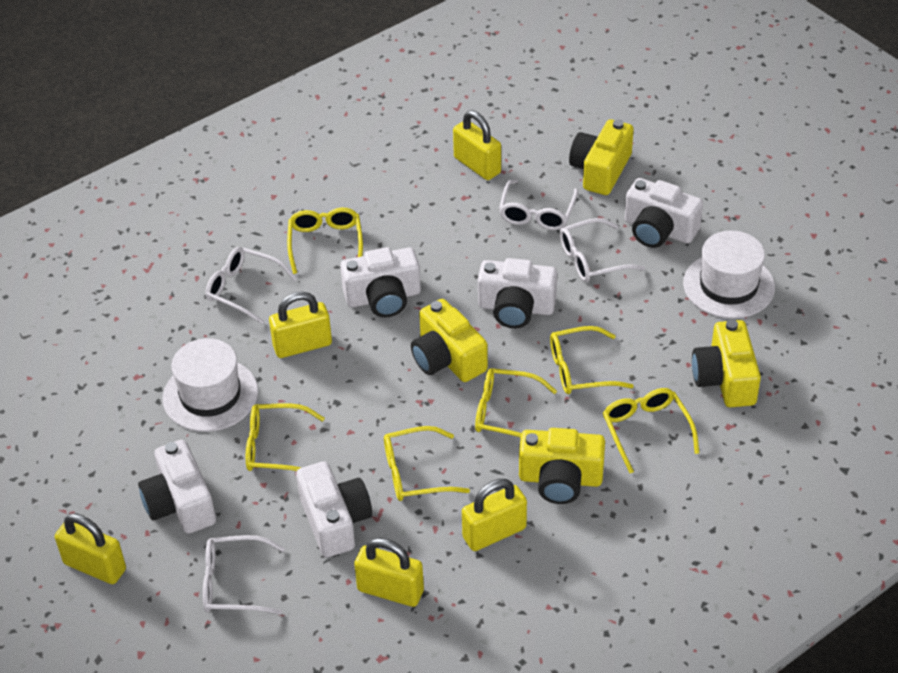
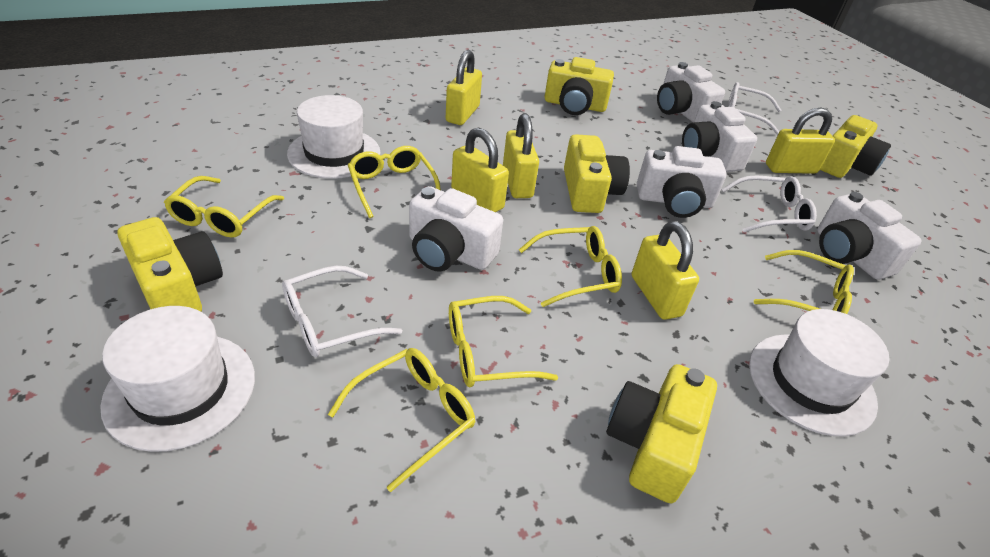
white glasses: [203,535,285,614] [205,247,297,324] [499,179,578,230] [560,218,645,282] = 4 -> [282,266,402,357] [721,176,817,232] [728,82,781,135] = 3
white hat: [163,338,258,432] [683,230,775,319] = 2 -> [100,306,255,452] [287,95,380,179] [749,309,889,437] = 3
yellow camera: [411,299,488,382] [519,428,605,504] [569,119,634,195] [692,320,761,407] = 4 -> [117,217,223,312] [545,57,614,115] [564,134,630,213] [606,364,717,503] [820,115,891,178] = 5

